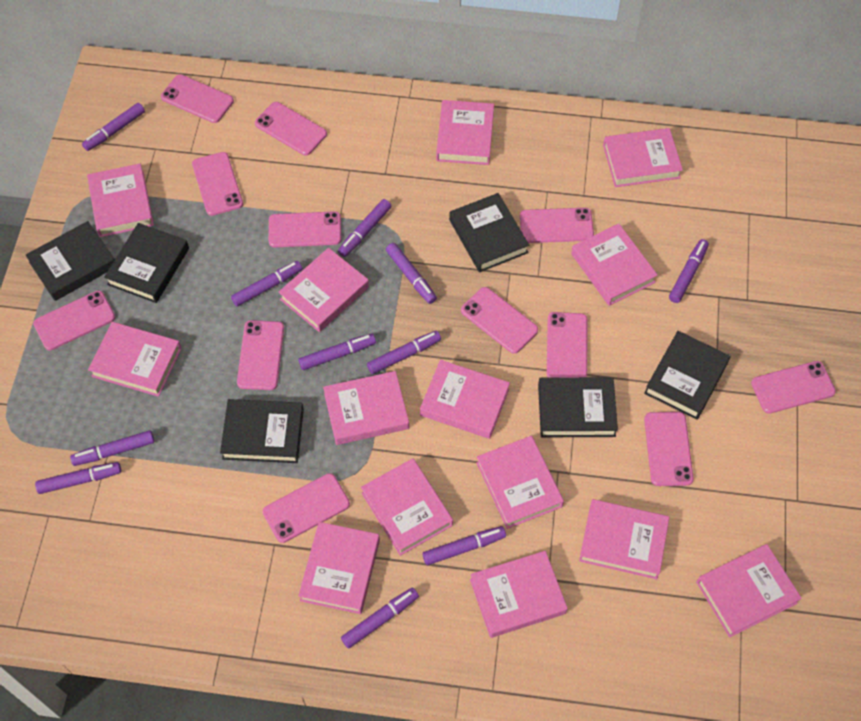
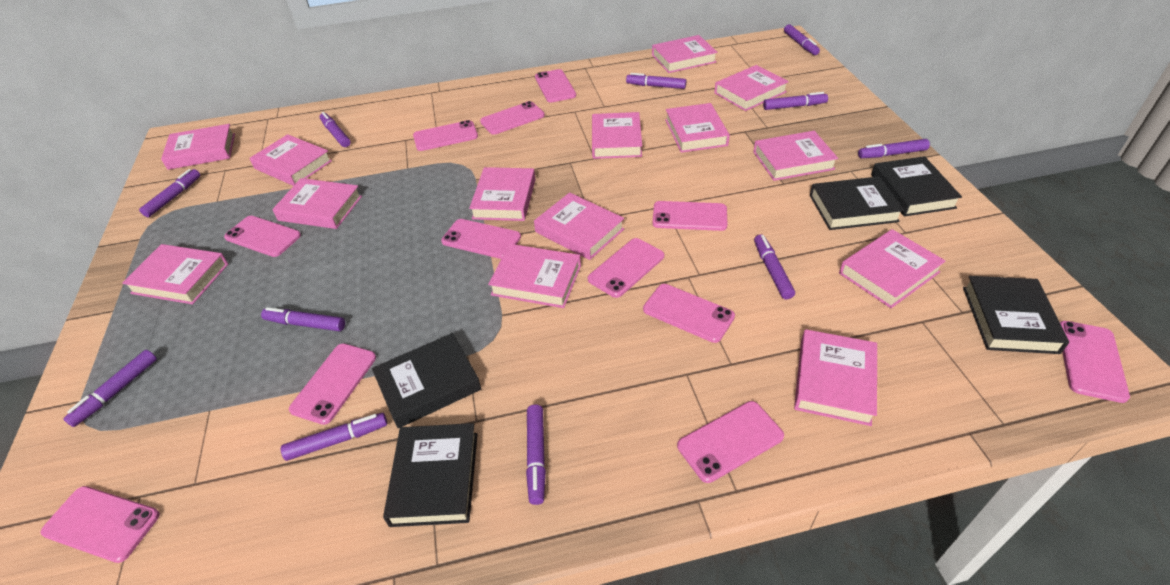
black book: [26,221,115,301] [104,223,189,303] [220,399,304,463] [449,193,529,272] [538,377,618,437] [644,331,730,420] = 6 -> [372,333,481,428] [383,423,477,527] [810,176,904,230] [871,156,962,217] [963,276,1069,354] = 5

